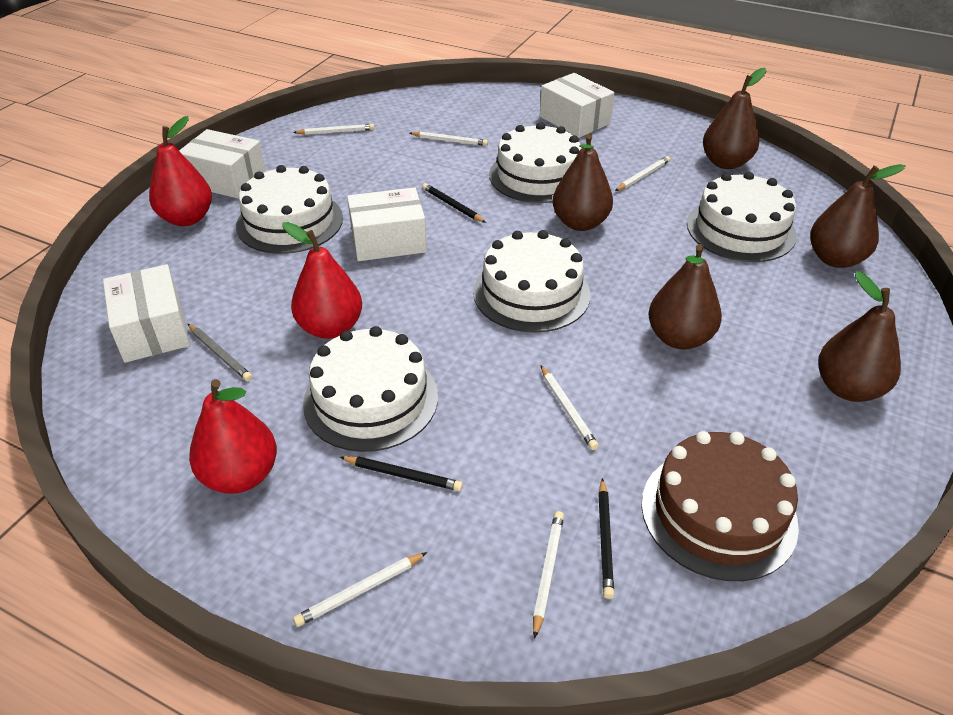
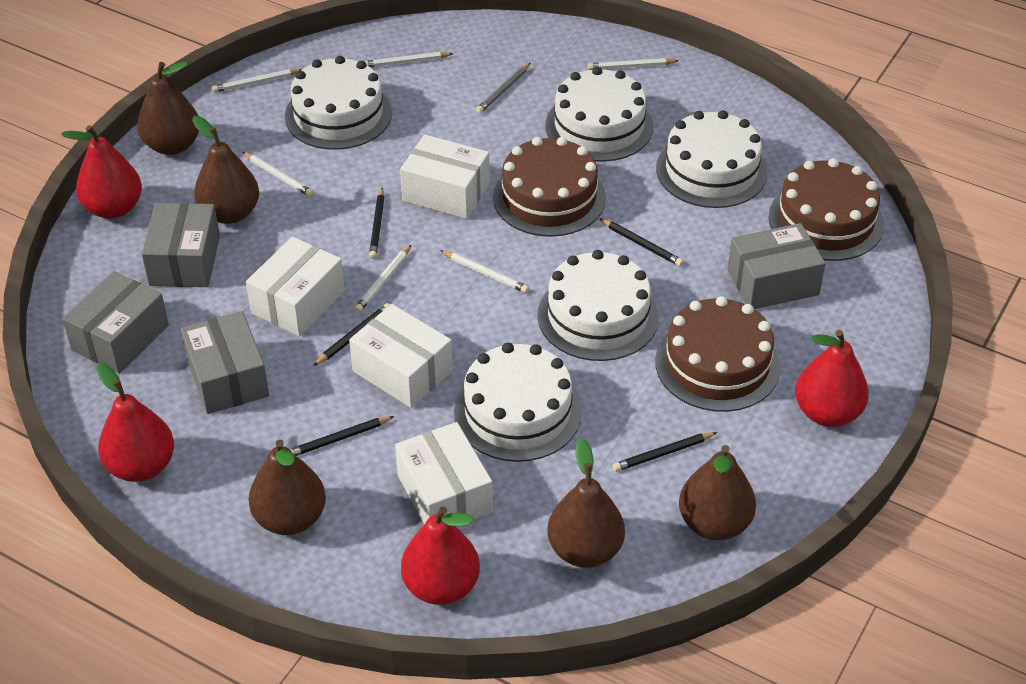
black pencil: [340,456,463,491] [422,183,486,223] [598,478,614,599] = 3 -> [290,416,394,456] [313,303,390,366] [369,188,385,259] [599,218,684,266] [613,432,717,472] = 5
brown cake: [641,431,799,581] = 1 -> [493,137,606,237] [655,296,780,412] [769,158,884,261] = 3
grey box: none = 0 -> [62,271,169,374] [142,203,220,287] [181,311,269,414] [727,223,826,309] = 4
red pear: [149,116,212,226] [189,379,277,494] [282,222,362,339] = 3 -> [61,125,142,219] [96,363,174,482] [401,506,480,605] [795,330,869,427] = 4

